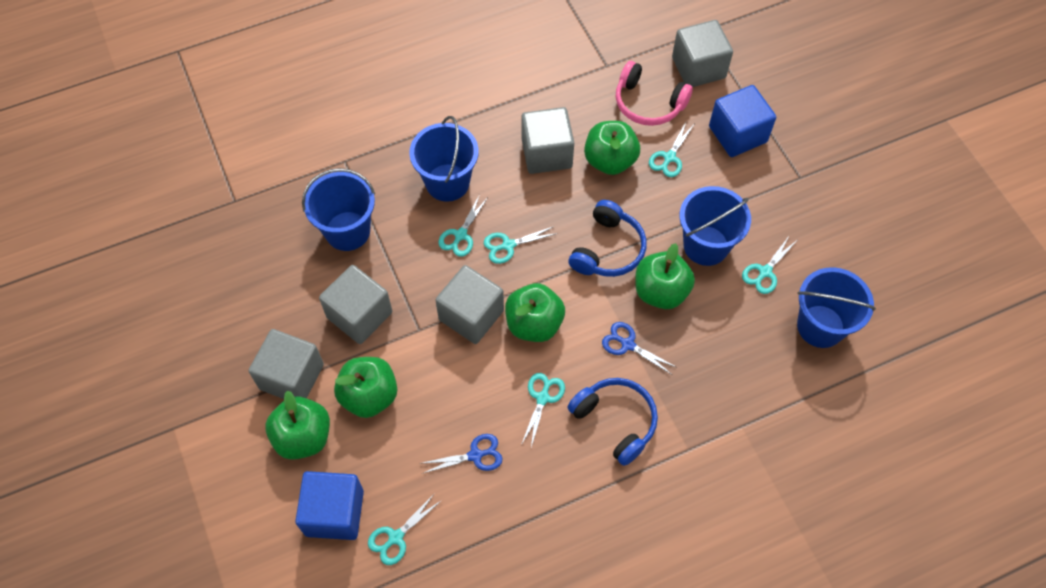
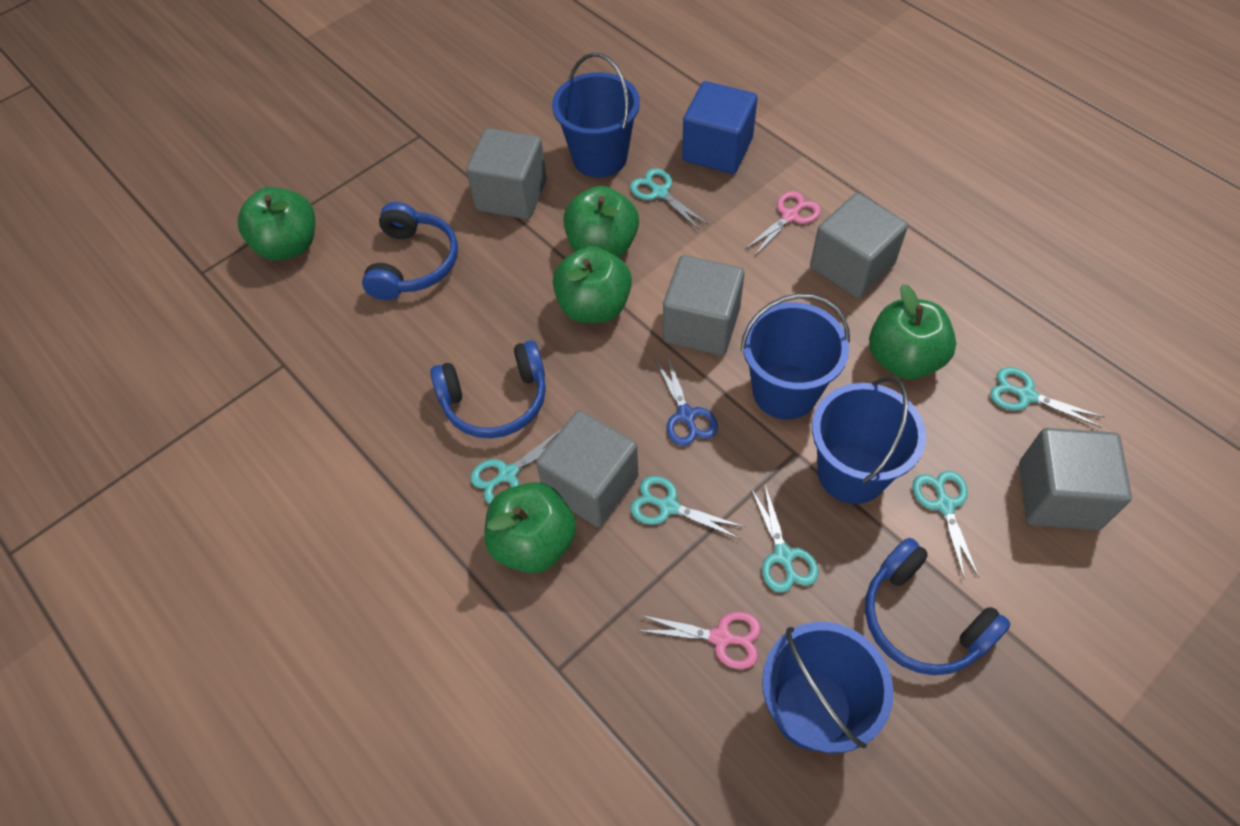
blue cube: [295,471,364,540] [709,85,776,157] = 2 -> [682,81,758,174] = 1
blue headphones: [568,200,646,277] [568,378,658,466] = 2 -> [362,202,458,300] [430,340,546,438] [865,538,1011,675] = 3
blue scissors: [423,434,503,473] [602,322,676,375] = 2 -> [655,354,718,446] = 1
pink headphones: [616,61,693,126] = 1 -> none = 0
pink scissors: none = 0 -> [637,612,761,669] [744,191,821,257] = 2

